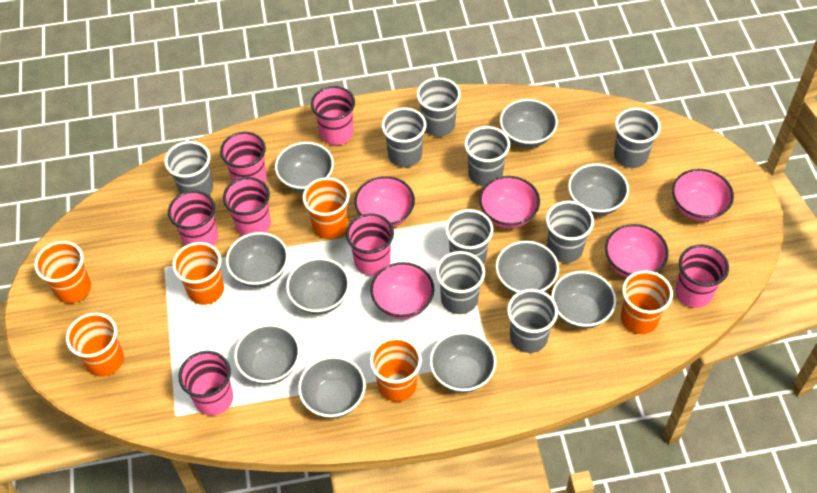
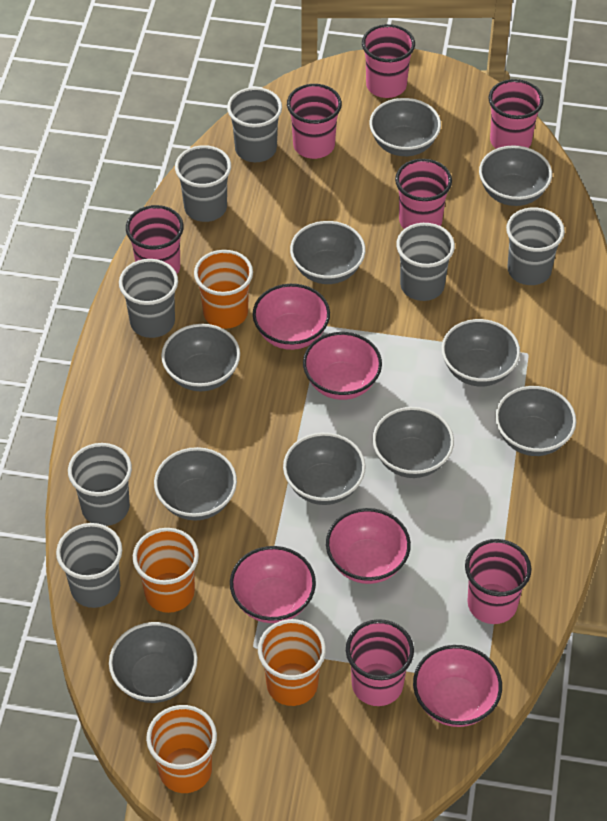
grey cup: [164,141,213,195] [382,107,426,167] [417,77,461,137] [436,251,485,314] [445,209,493,265] [464,126,510,186] [507,289,558,353] [546,201,594,263] [614,108,661,168] = 9 -> [56,523,122,608] [68,443,132,526] [119,259,178,338] [175,145,231,222] [227,87,282,162] [396,223,455,301] [506,207,565,285] = 7
orange cup: [34,241,91,303] [66,313,124,377] [172,242,224,305] [303,177,350,239] [370,337,422,402] [621,270,673,334] = 6 -> [133,528,199,613] [146,705,217,793] [194,250,253,329] [258,619,326,706] = 4

